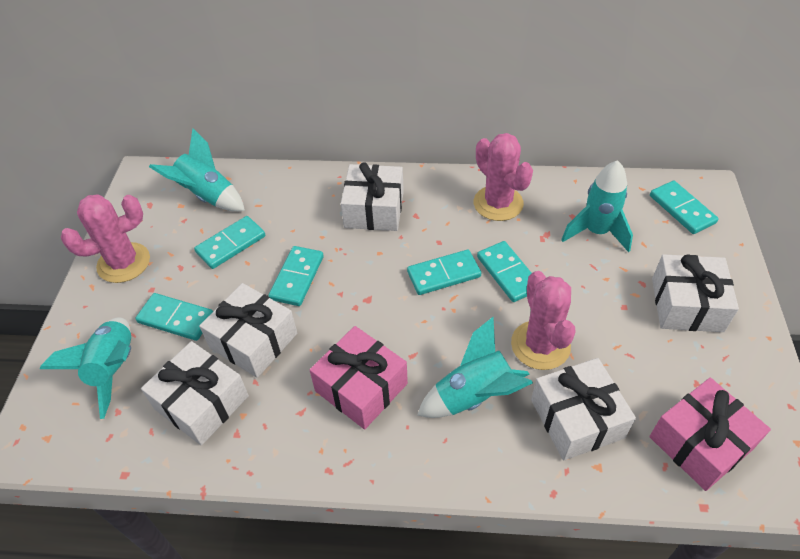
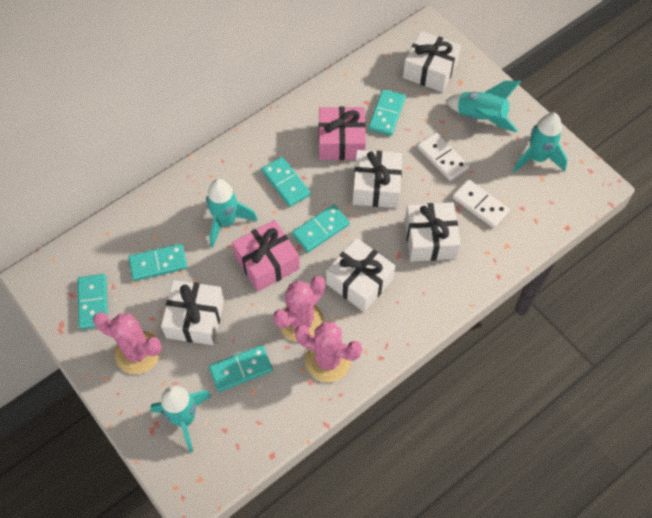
white domino: none = 0 -> [417,133,469,181] [452,180,510,228] = 2

